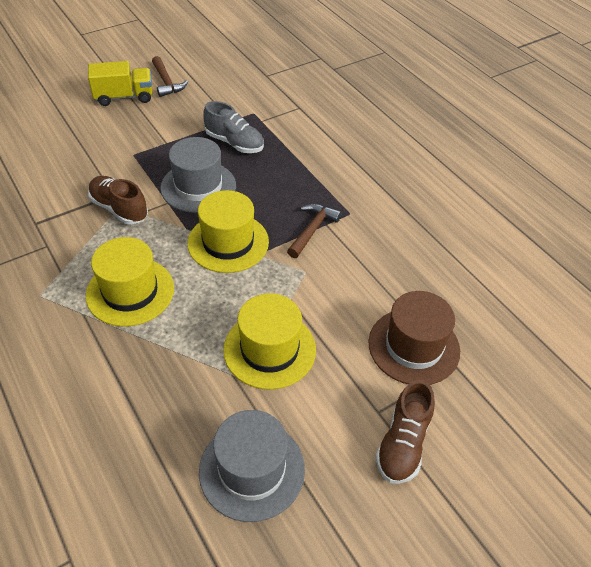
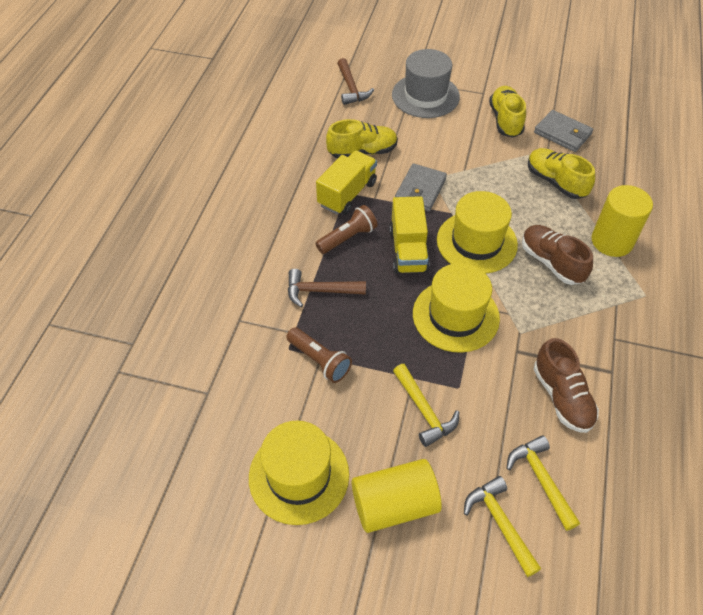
brown flashlight: none = 0 -> [286,327,352,383] [316,205,378,254] = 2
brown hat: [368,291,460,385] = 1 -> none = 0
grey hat: [160,137,236,213] [199,410,305,522] = 2 -> [392,49,460,118] = 1
grey shoe: [203,101,264,153] = 1 -> none = 0
grey wallet: none = 0 -> [395,163,447,211] [534,110,593,152] = 2
yellow cylinder: none = 0 -> [352,459,442,533] [591,185,653,257] = 2
yellow hammer: none = 0 -> [393,364,459,447] [464,476,541,577] [507,435,580,531] = 3
yellow shoe: none = 0 -> [326,119,398,158] [489,86,526,138] [528,148,595,199] = 3
yellow truck: [88,61,153,106] = 1 -> [316,150,377,215] [389,196,430,274] = 2

